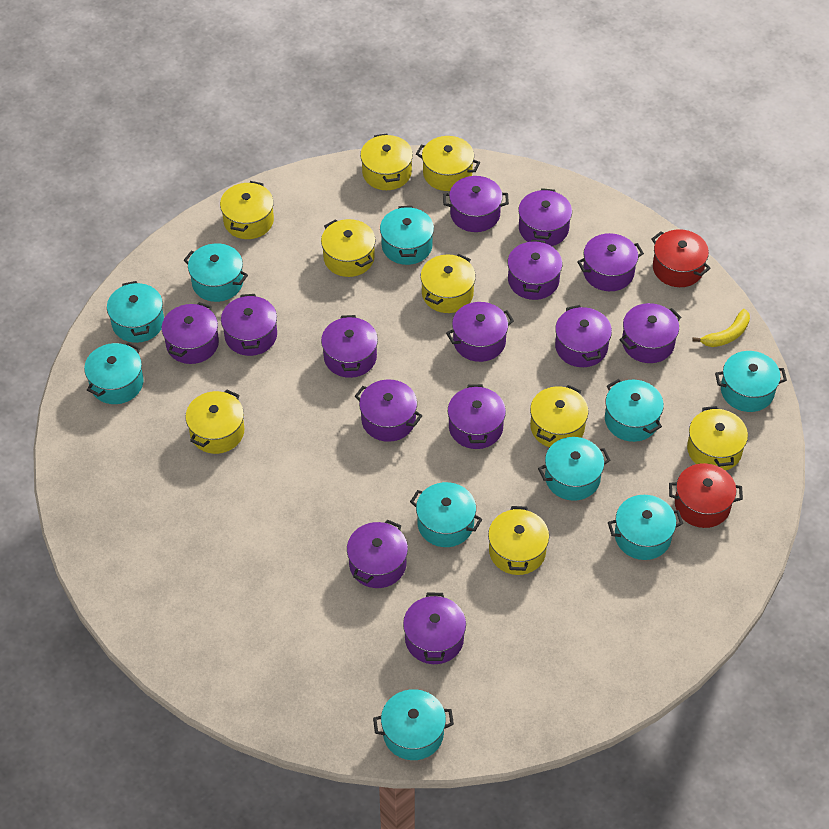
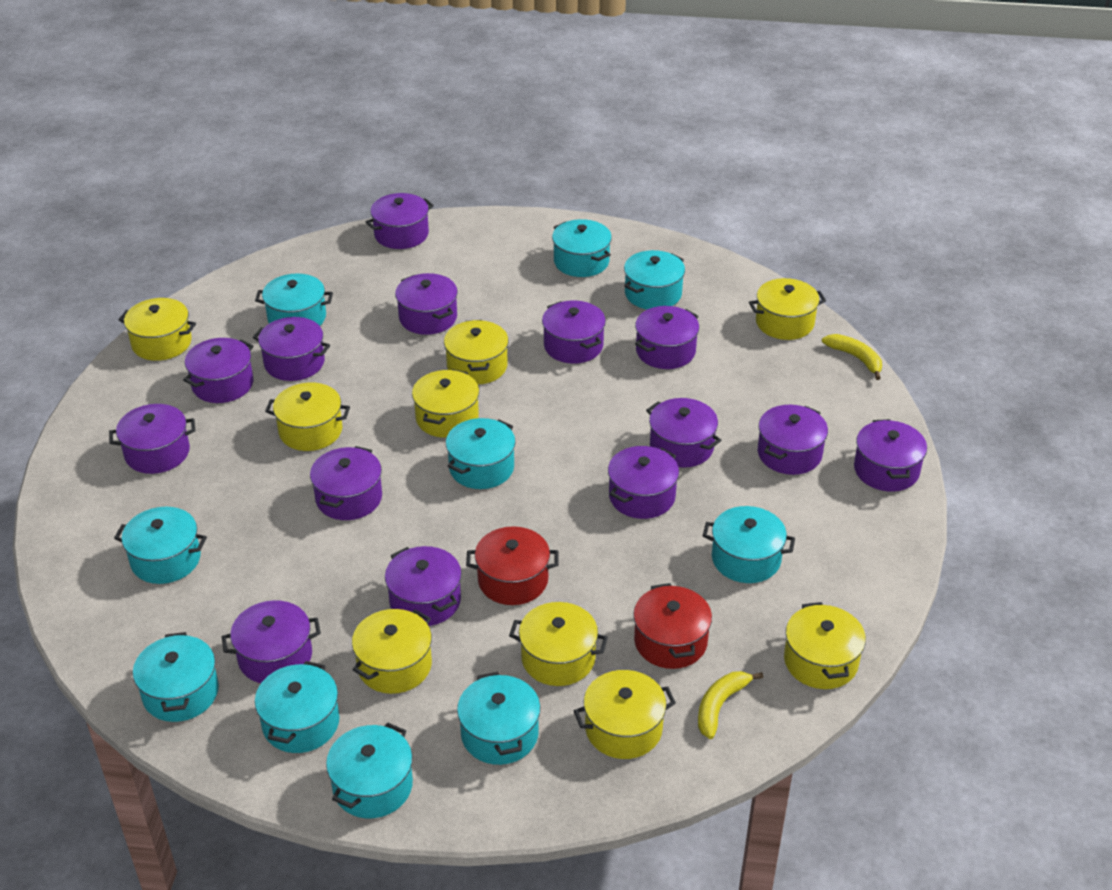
yellow banana: [692,309,750,347] = 1 -> [698,671,763,739] [822,334,882,380] = 2

